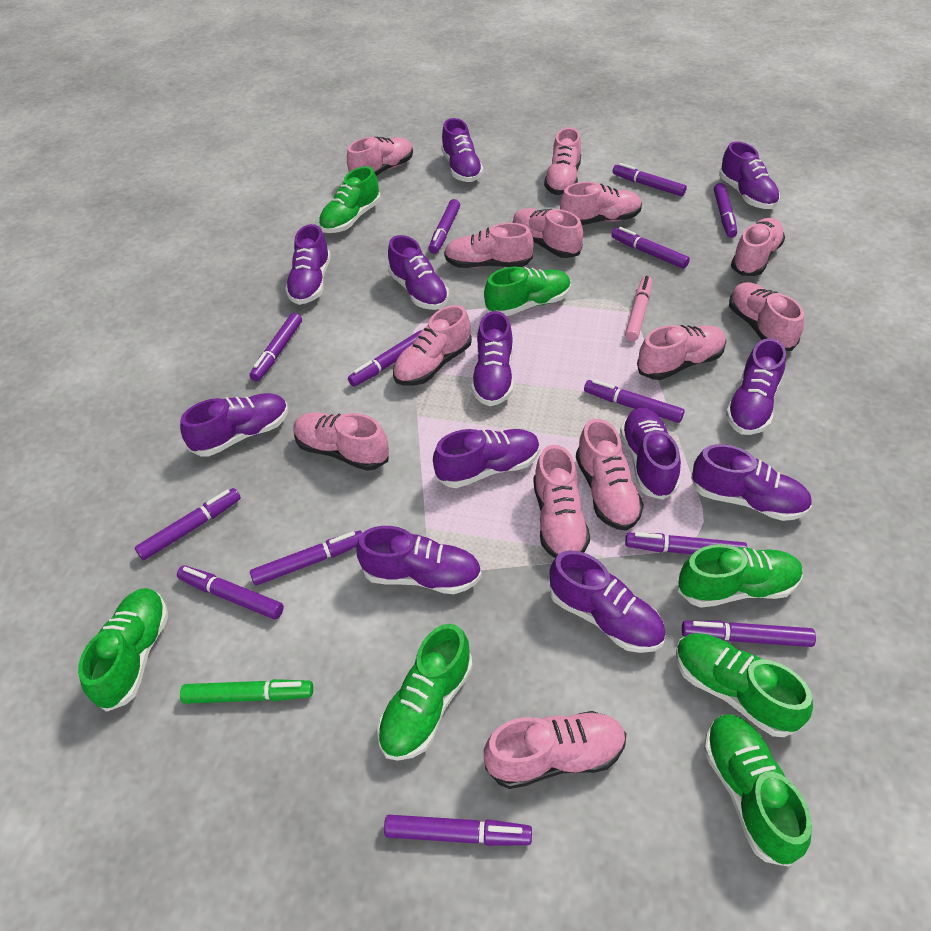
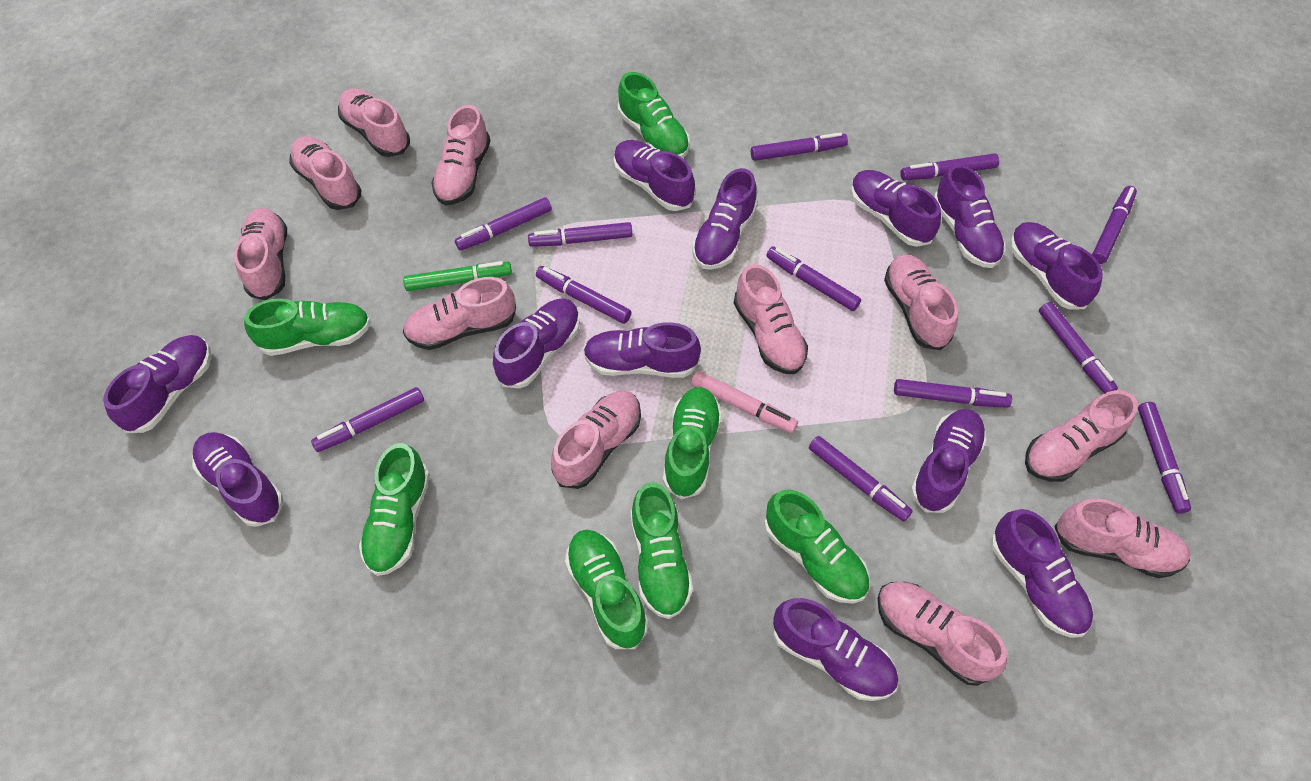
pink shoe: [293,412,389,471] [347,137,413,176] [393,305,472,386] [444,223,534,268] [484,711,626,789] [513,208,583,258] [533,445,590,558] [544,127,581,195] [560,182,642,225] [576,419,644,531] [637,325,726,380] [729,282,804,351] [731,218,785,276] = 13 -> [234,208,287,300] [289,136,362,210] [338,88,410,157] [403,277,516,350] [431,105,490,205] [551,391,641,489] [734,264,808,374] [878,581,1007,686] [884,254,958,350] [1025,390,1138,482] [1054,499,1191,578] = 11
purple marker: [135,488,241,560] [177,566,284,619] [249,313,302,381] [250,531,362,585] [348,330,422,386] [384,815,532,846] [429,199,460,254] [584,379,685,423] [612,163,687,196] [612,227,690,269] [625,532,748,554] [682,621,816,647] [714,183,737,238] = 13 -> [311,387,424,452] [455,197,552,251] [528,222,632,247] [536,266,631,324] [751,132,848,161] [766,246,861,311] [809,436,913,521] [894,379,1012,408] [900,153,999,181] [1039,302,1118,393] [1092,186,1137,264] [1138,402,1191,513] = 12

